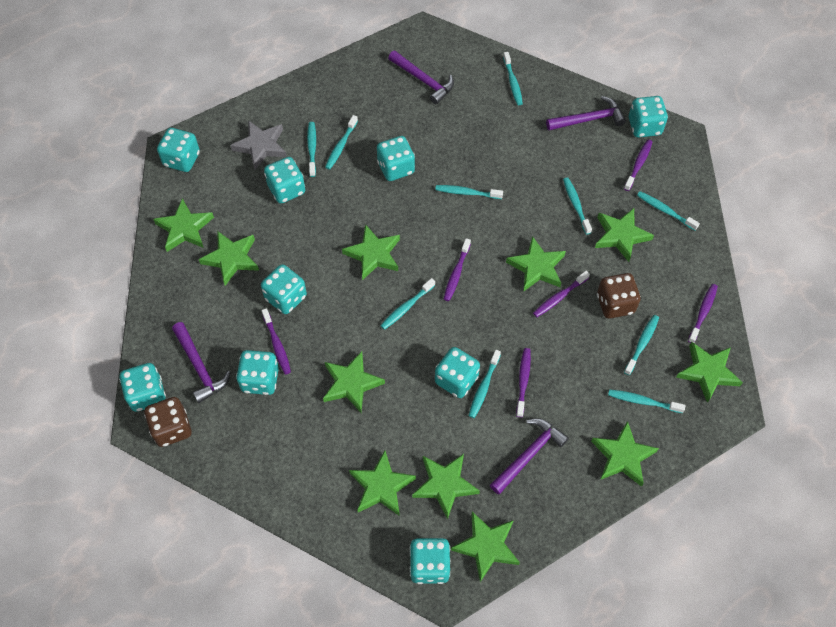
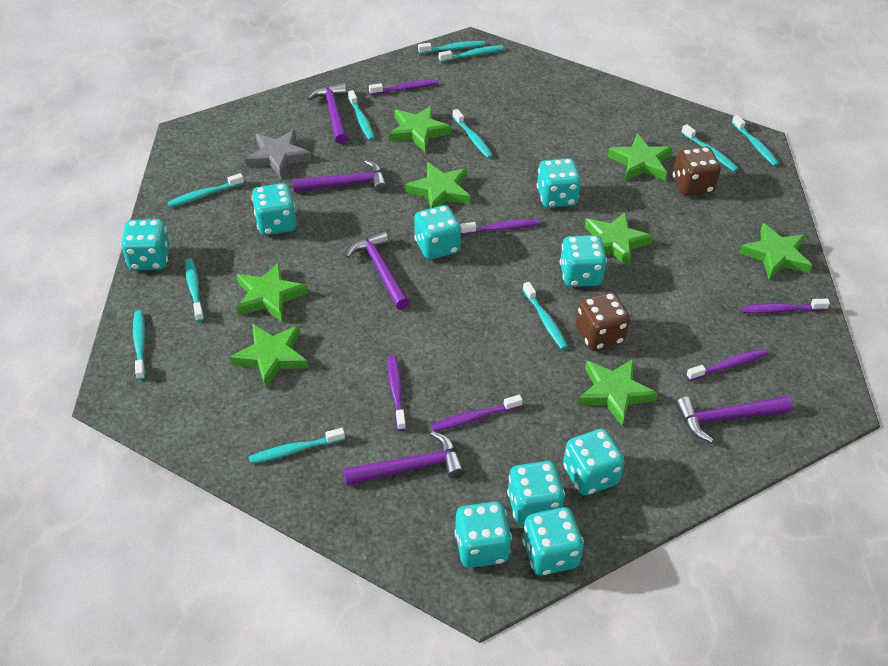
green star: [153,198,214,252] [199,231,259,286] [323,351,385,413] [342,224,400,280] [349,451,416,516] [412,454,480,520] [451,512,520,582] [506,236,566,292] [591,421,659,487] [595,208,654,262] [676,342,743,403] = 11 -> [230,324,308,389] [236,262,308,322] [389,105,451,152] [405,162,470,208] [578,359,658,426] [585,212,653,267] [608,134,673,181] [739,223,812,279] = 8
purple hammer: [172,322,230,403] [388,51,454,104] [490,418,569,495] [546,96,626,130] = 4 -> [292,160,387,193] [307,83,348,144] [343,432,464,485] [346,231,410,309] [676,396,792,443] = 5
turquoise toothbrush: [307,122,316,177] [325,115,358,170] [380,278,435,330] [435,185,503,199] [469,350,501,418] [503,52,523,105] [563,178,592,235] [608,389,685,413] [624,315,659,375] [637,191,700,231] = 10 -> [133,310,146,380] [167,173,244,207] [185,258,204,322] [249,428,345,464] [348,90,375,141] [418,41,485,54] [439,45,504,62] [452,109,493,158] [523,282,568,350] [681,124,739,172] [732,115,779,166] = 11

